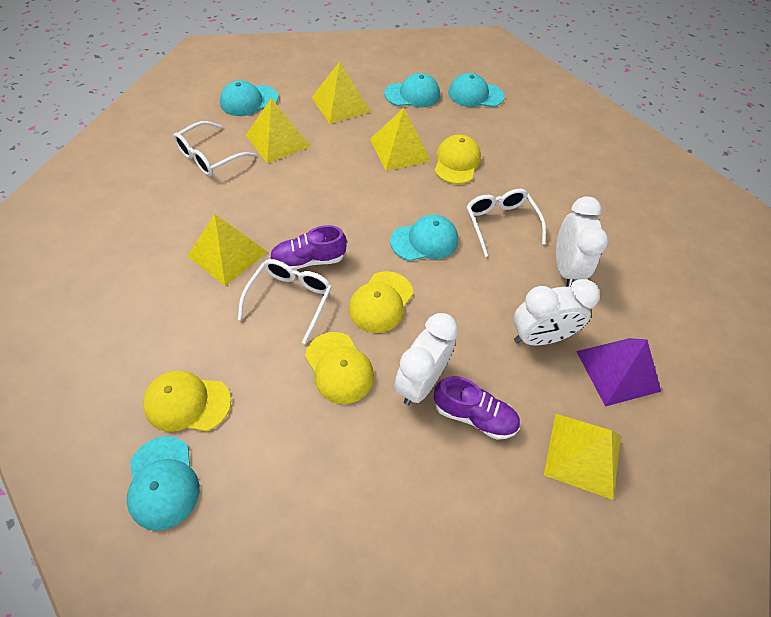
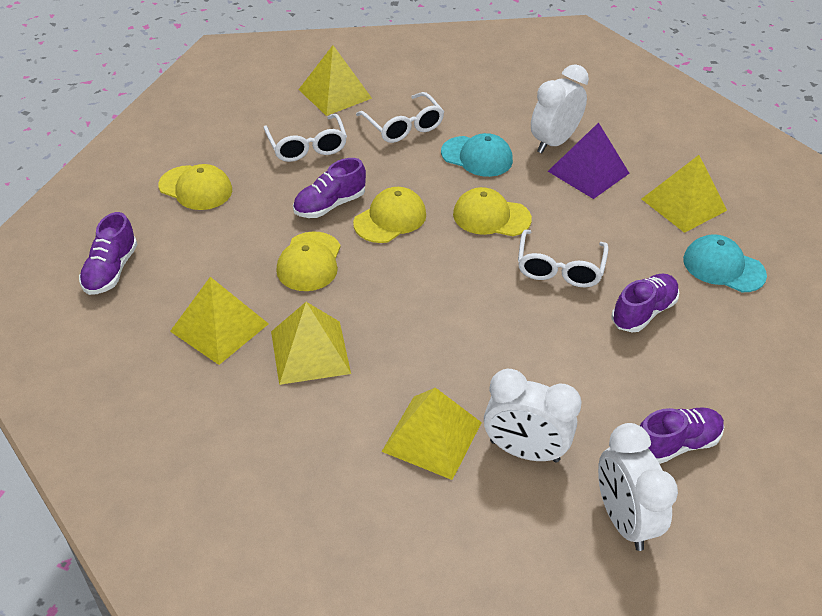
purple shoe: [270,225,347,270] [434,376,520,440] = 2 -> [79,212,138,295] [293,158,366,218] [612,274,679,332] [640,407,724,464] = 4
turquoise cap: [127,436,199,531] [220,80,278,116] [384,73,440,107] [390,214,458,261] [448,73,504,107] = 5 -> [441,133,513,177] [683,234,767,292] = 2

